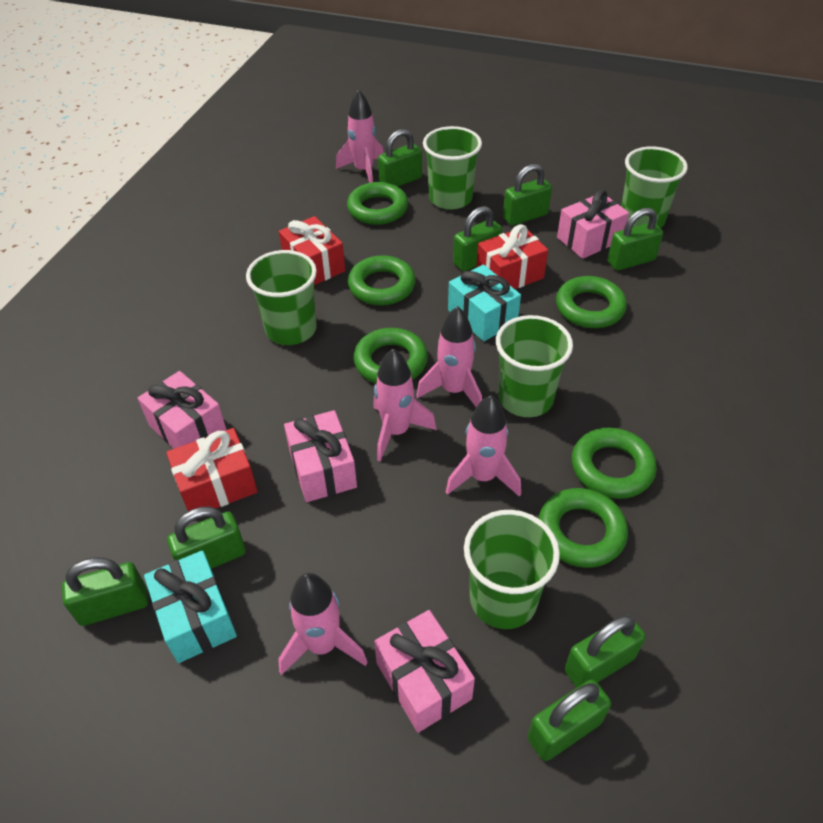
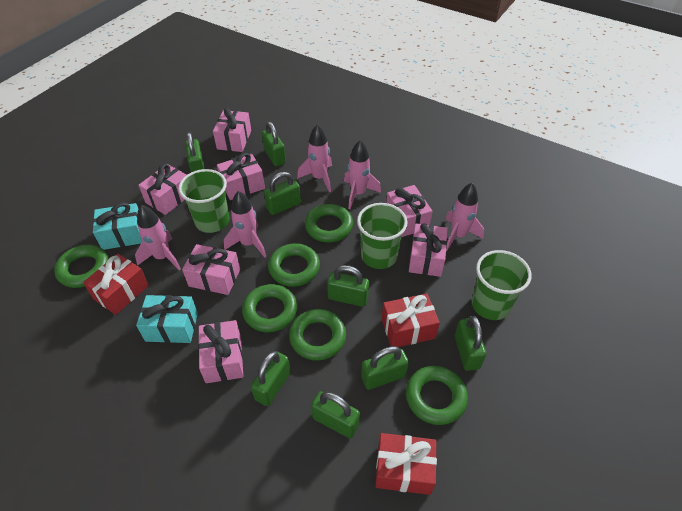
green cup: [246,250,317,345] [423,126,482,210] [464,510,560,629] [496,315,573,417] [621,146,688,228] = 5 -> [178,169,230,233] [357,203,407,269] [471,250,531,320] = 3
pink gift: [138,371,227,449] [284,410,357,502] [374,610,475,733] [557,190,629,259] = 4 -> [138,164,187,215] [182,244,240,295] [198,320,243,383] [213,108,251,152] [217,153,265,200] [386,185,433,237] [409,223,448,277] = 7

